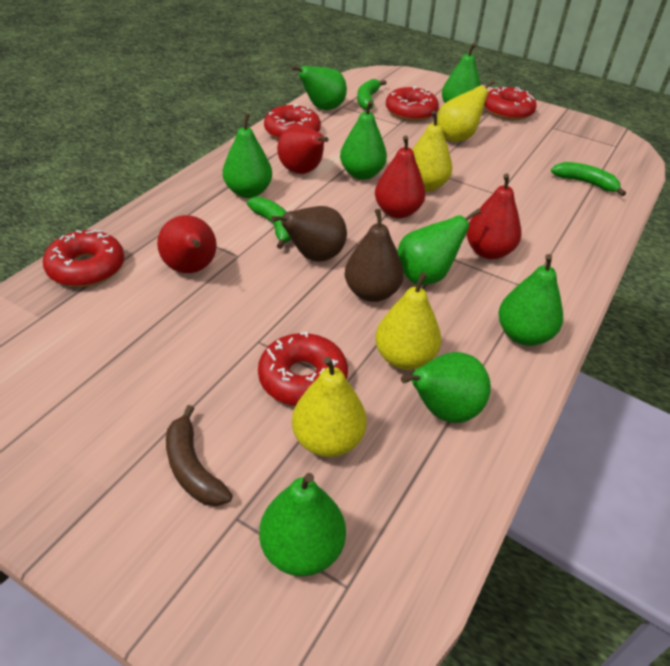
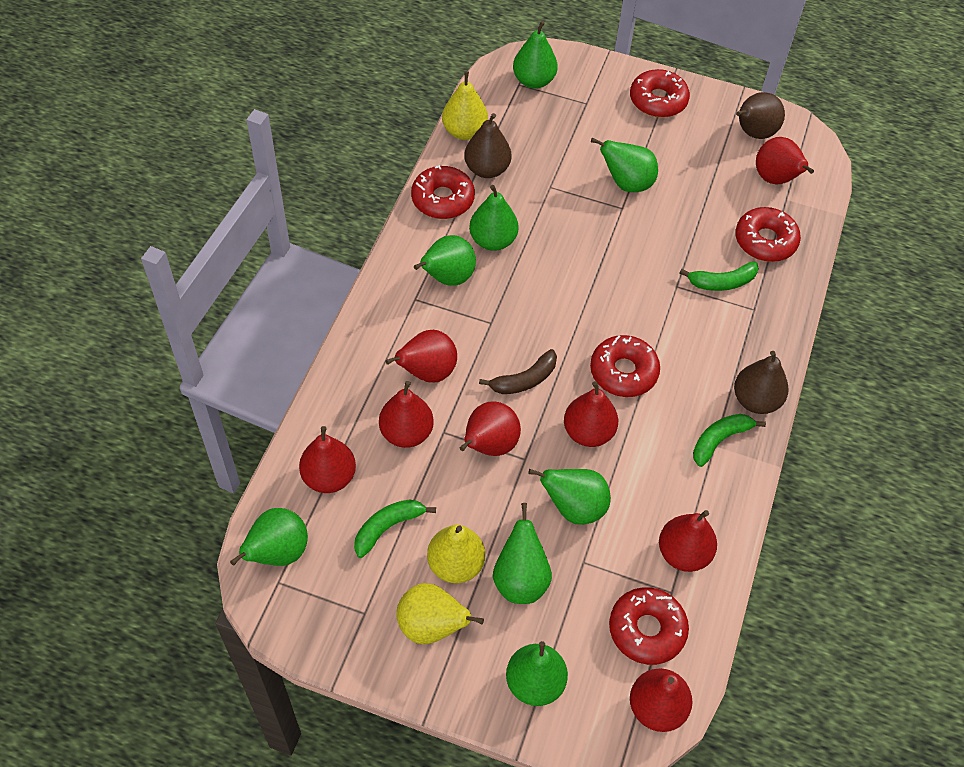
brown pear: [271,206,347,262] [345,209,404,302] = 2 -> [464,113,511,178] [734,351,789,414] [736,92,785,139] = 3
red pear: [157,215,217,273] [277,126,329,174] [375,135,425,218] [466,174,522,259] = 4 -> [299,426,356,493] [379,381,434,448] [385,330,457,383] [460,401,521,456] [564,381,618,447] [630,669,693,732] [659,510,717,572] [756,137,814,184] = 8
yellow pear: [292,357,367,457] [375,272,441,370] [412,111,452,192] [437,80,495,142] = 4 -> [396,583,484,644] [427,524,485,583] [442,71,488,140] = 3

